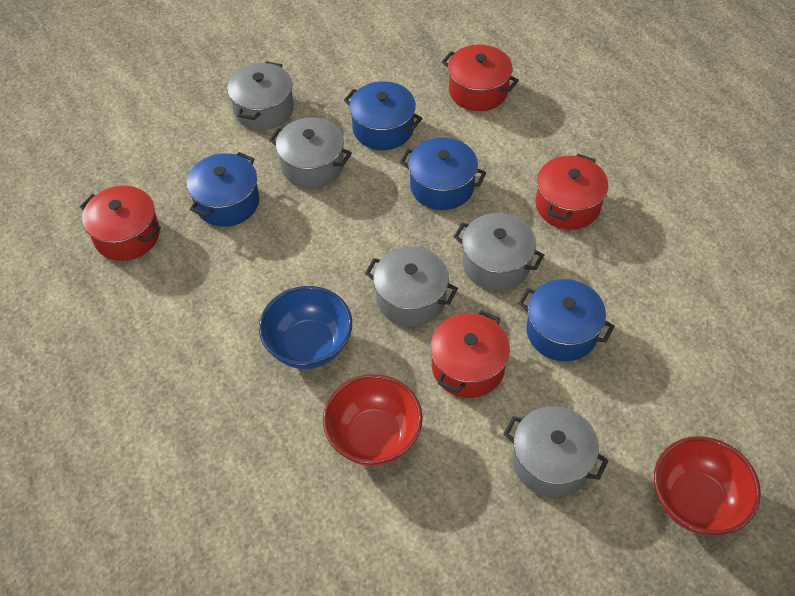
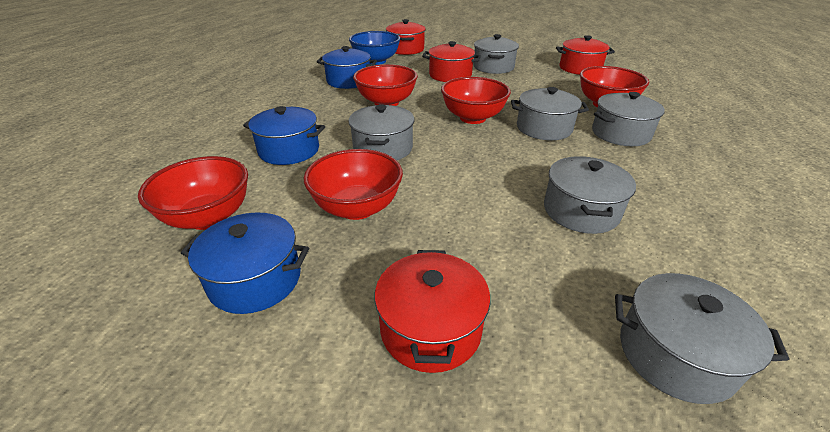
blue pot: [187,152,259,227] [344,81,422,150] [400,137,486,210] [518,279,614,361] = 4 -> [181,213,309,314] [243,106,325,165] [317,46,377,89] = 3
grey pot: [227,61,294,130] [269,117,352,189] [365,247,458,327] [453,213,544,291] [503,406,608,497] = 5 -> [348,104,414,160] [473,34,519,74] [511,87,589,140] [544,156,636,234] [592,92,665,146] [615,273,789,404] = 6
red bowl: [323,374,423,466] [654,436,761,535] = 2 -> [138,156,248,230] [304,149,403,220] [353,64,418,106] [441,77,511,124] [580,66,649,108] = 5

